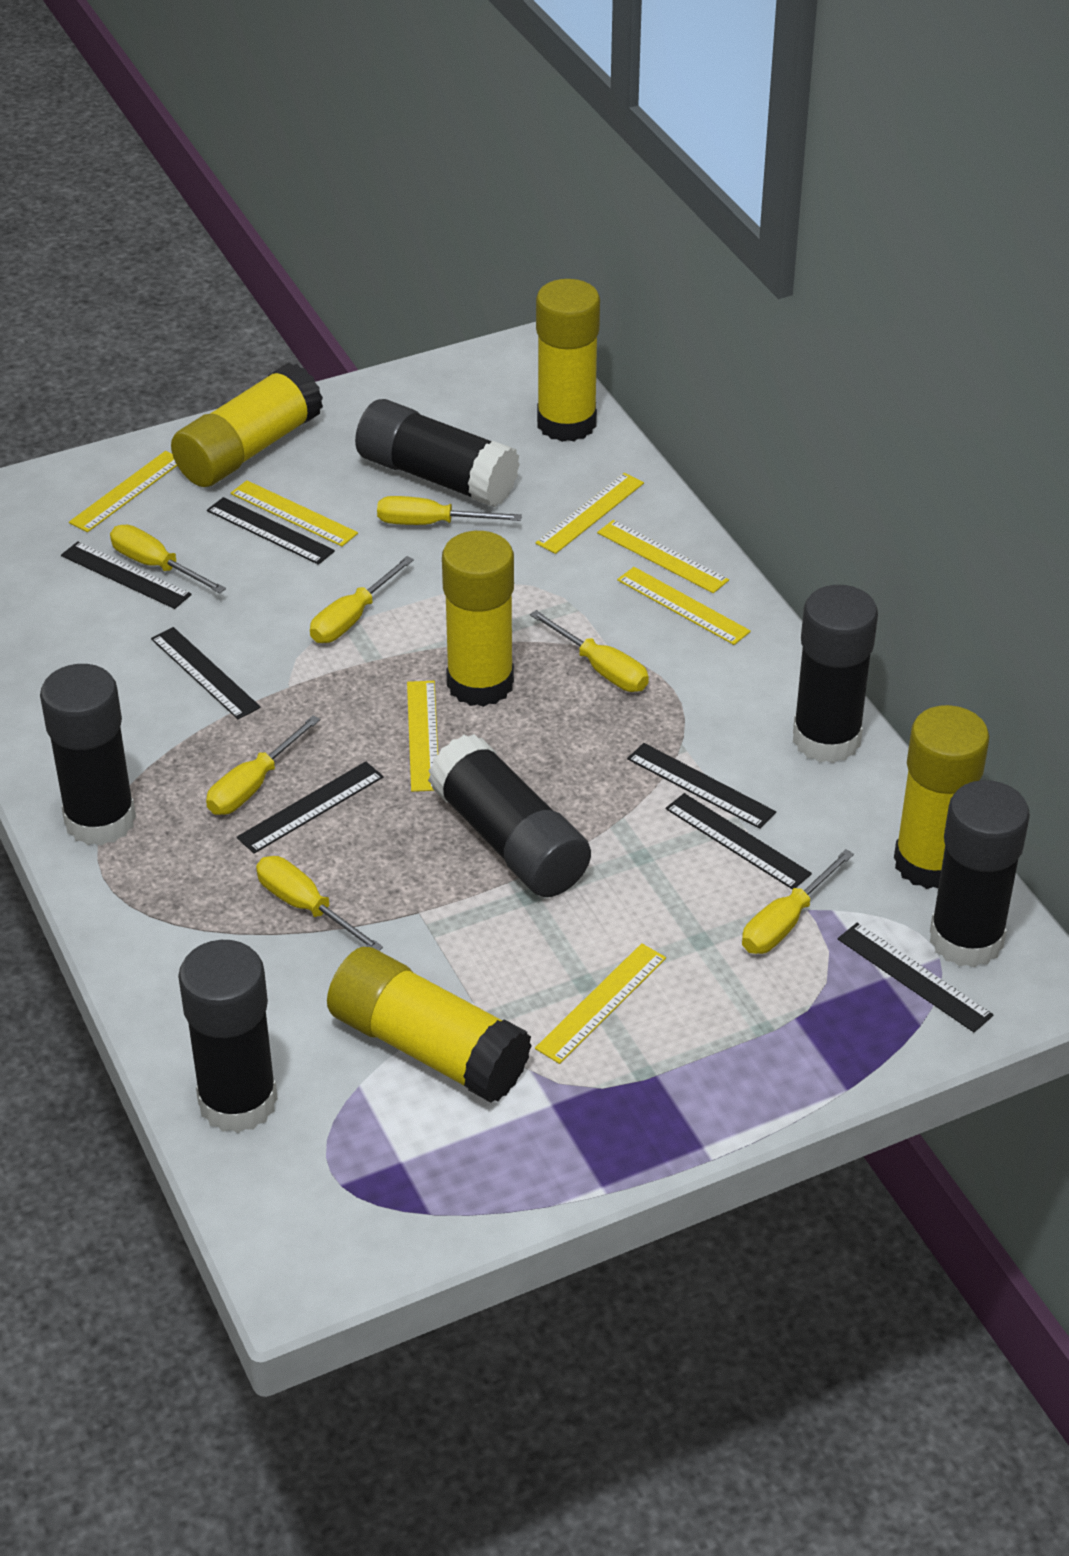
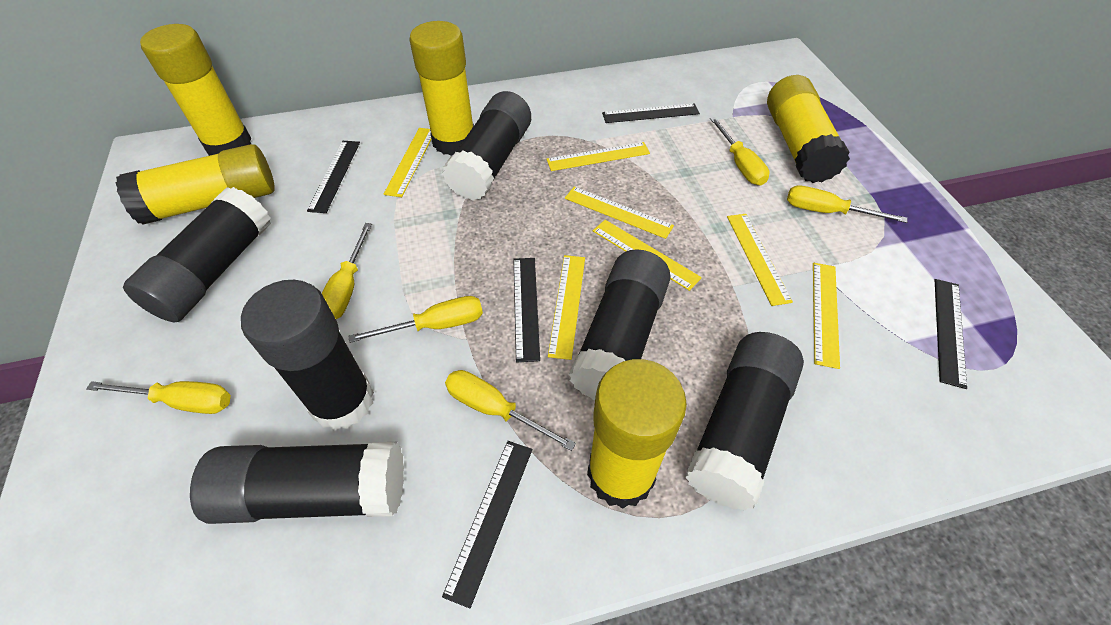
black ruler: [61,541,192,609] [151,627,261,719] [207,497,335,565] [237,761,384,854] [627,743,776,829] [666,793,812,890] [838,923,993,1032] = 7 -> [307,141,360,213] [442,441,532,609] [513,258,540,362] [602,103,700,123] [935,279,967,389] = 5
yellow screwdriver: [110,525,226,593] [206,715,320,815] [256,856,383,951] [310,556,414,643] [377,496,522,525] [530,610,649,692] [742,849,854,954] = 7 -> [86,381,231,414] [322,223,372,319] [349,296,483,343] [445,370,576,451] [710,117,770,185] [787,185,907,223] = 6

